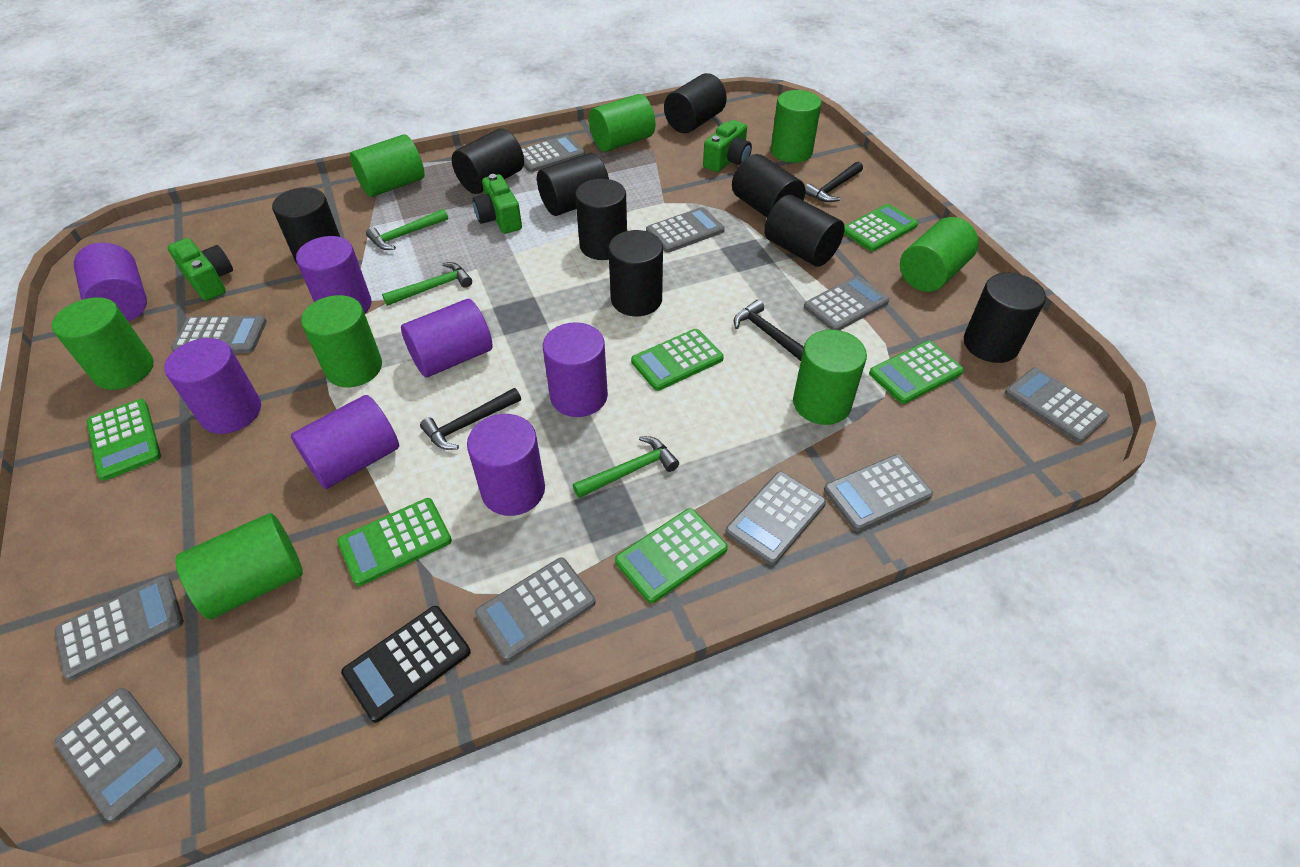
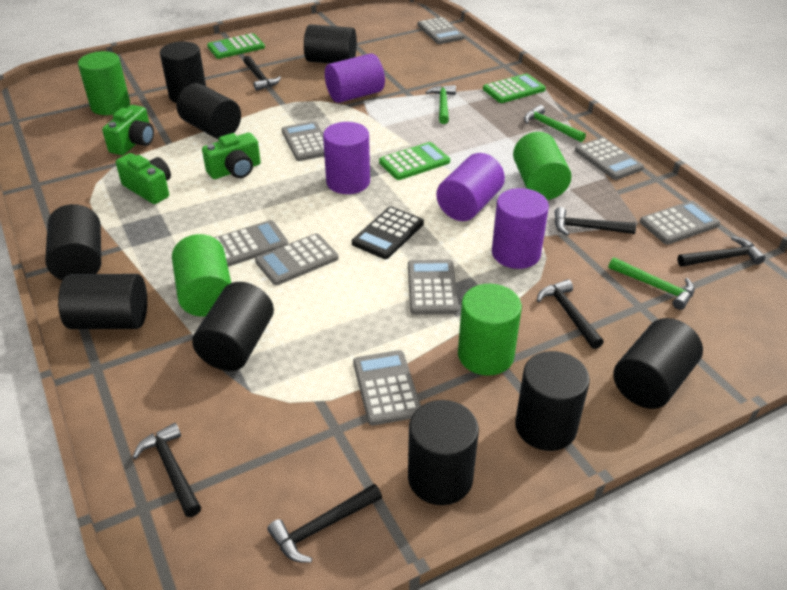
black hammer: [420,388,521,450] [734,300,804,361] [805,162,863,202] = 3 -> [132,423,201,517] [243,56,281,91] [267,484,382,563] [537,279,604,349] [555,207,636,236] [678,236,766,267] = 6
green calculator: [87,399,161,481] [337,498,452,586] [615,508,728,603] [631,329,724,391] [844,204,918,251] [869,341,964,404] = 6 -> [207,33,265,59] [379,142,450,180] [483,73,546,103] = 3
green cylinder: [52,297,154,390] [175,513,303,619] [301,295,382,387] [350,134,424,197] [589,94,655,152] [771,90,821,163] [793,330,867,425] [900,217,979,292] = 8 -> [78,51,130,115] [172,234,231,317] [458,284,522,376] [513,132,571,200] = 4
grey calculator: [54,688,183,822] [55,575,184,680] [171,316,267,353] [475,557,595,661] [522,135,585,172] [646,207,725,253] [725,472,826,565] [804,276,889,330] [824,454,933,531] [1005,368,1109,443] = 10 -> [214,220,288,267] [255,233,339,285] [282,121,324,161] [353,350,421,425] [408,260,459,315] [417,17,465,44] [575,137,644,180] [640,201,720,245] = 8
purple cylinder: [74,243,147,321] [165,338,261,434] [291,395,399,489] [296,236,371,313] [401,299,493,377] [467,414,545,516] [543,322,608,417] = 7 -> [323,122,370,194] [325,53,385,103] [436,153,505,221] [492,188,549,269] = 4

